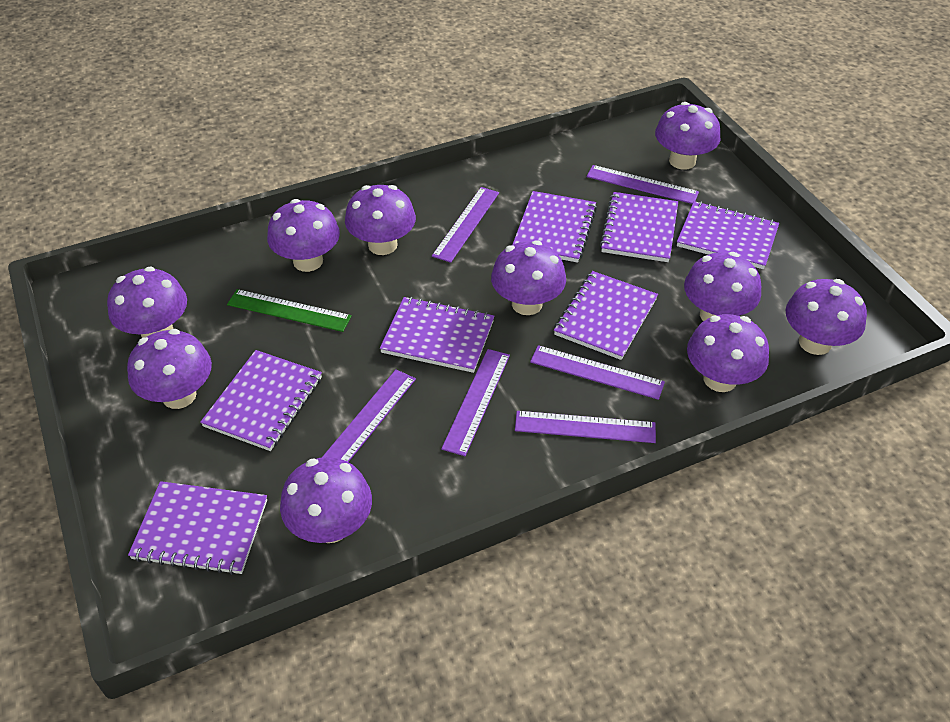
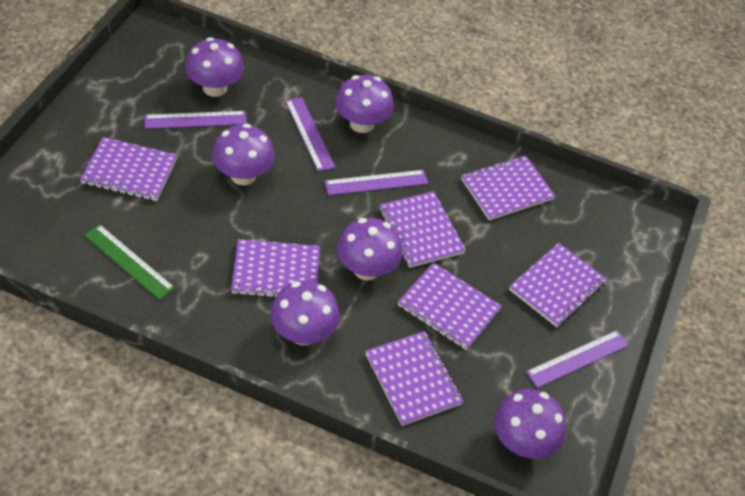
purple mushroom: [107,267,187,338] [127,329,212,409] [267,199,340,272] [280,457,372,543] [345,185,416,255] [491,240,566,315] [655,102,720,170] [684,252,761,321] [687,314,769,392] [786,279,867,355] = 10 -> [185,37,244,97] [212,124,275,186] [270,280,340,345] [335,75,394,133] [337,218,402,280] [494,389,566,459] = 6
purple ruler: [322,369,416,462] [432,187,499,263] [441,349,510,456] [515,411,656,443] [530,345,665,400] [587,165,699,204] = 6 -> [144,111,247,129] [285,97,335,172] [324,170,428,195] [526,330,629,388] = 4

